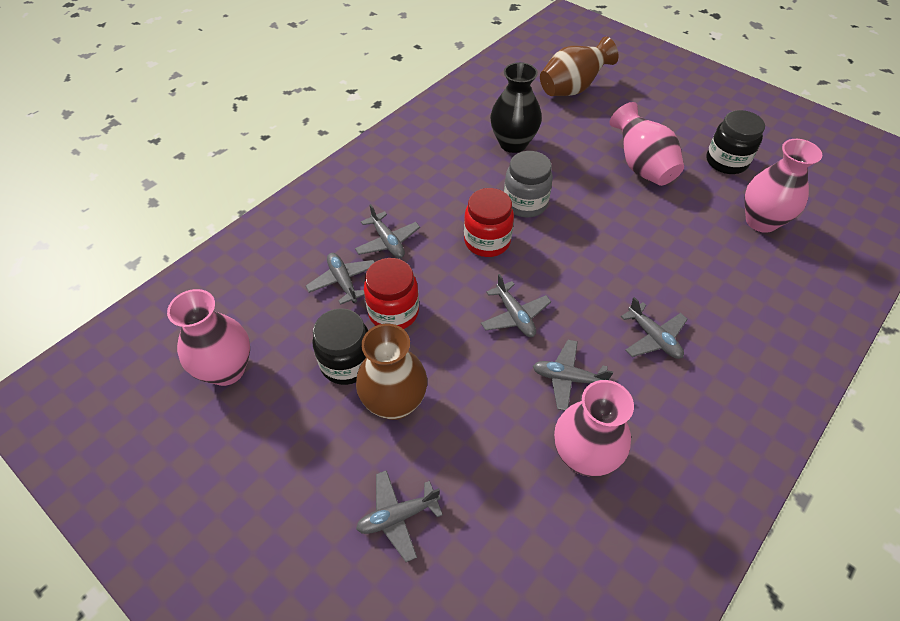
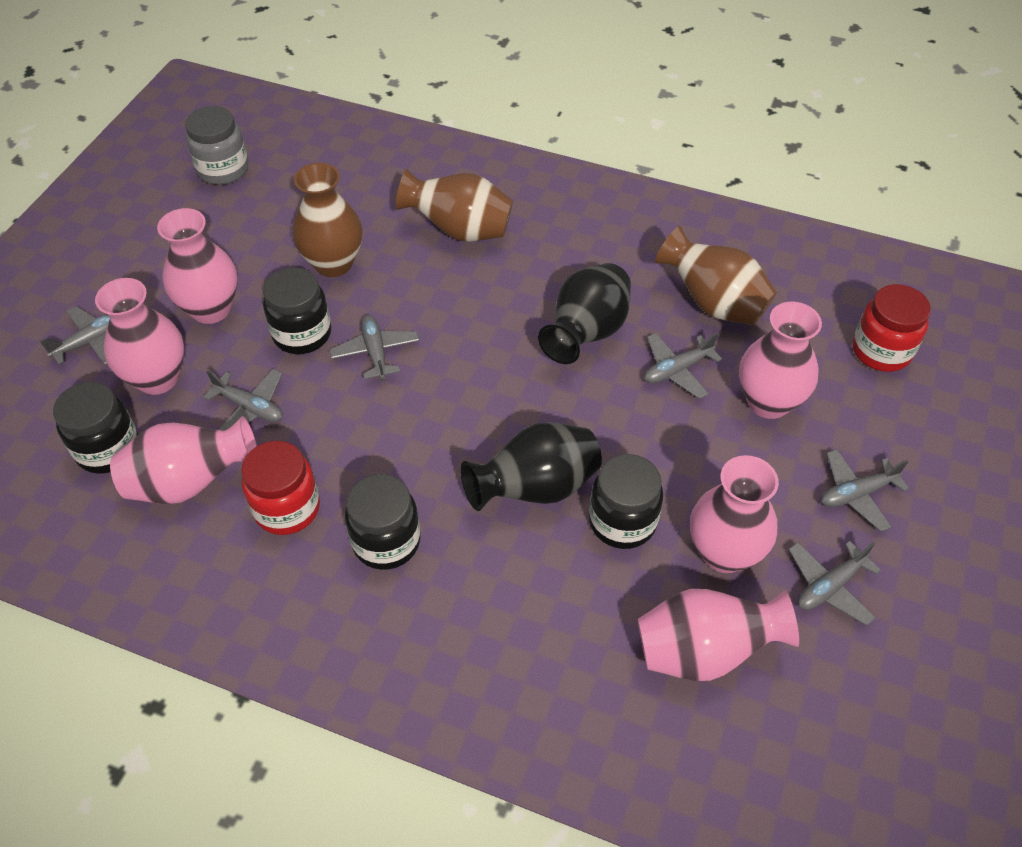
black jar: [312,308,368,385] [706,110,765,174] = 2 -> [53,382,139,474] [263,268,331,354] [345,474,420,570] [589,454,663,549] = 4
black vase: [490,62,542,153] = 1 -> [460,422,602,511] [538,263,631,364] = 2
brown vase: [356,324,427,420] [540,36,619,96] = 2 -> [292,163,362,277] [396,169,513,242] [655,226,777,325] = 3
pink vase: [167,289,250,386] [554,380,634,477] [610,102,684,186] [744,139,822,233] = 4 -> [95,278,184,395] [110,416,257,504] [157,208,238,324] [638,589,799,681] [690,455,779,573] [739,302,822,419] = 6

